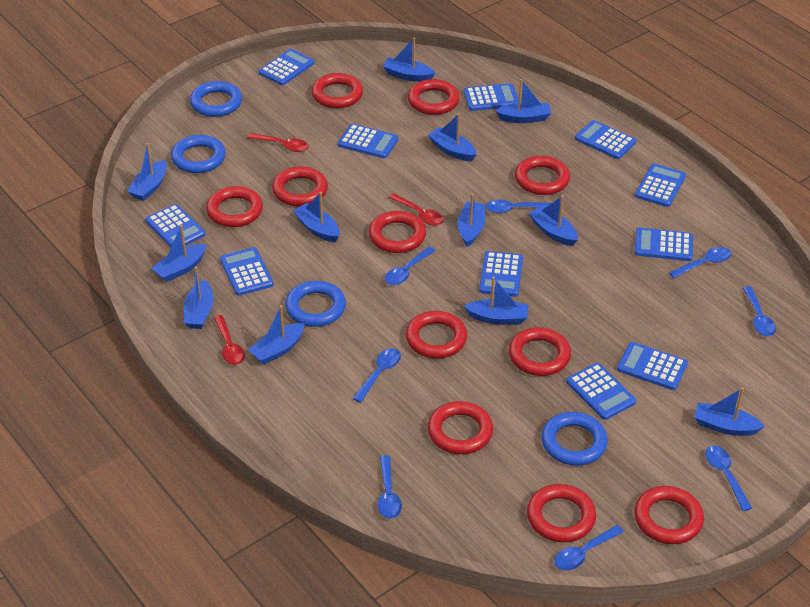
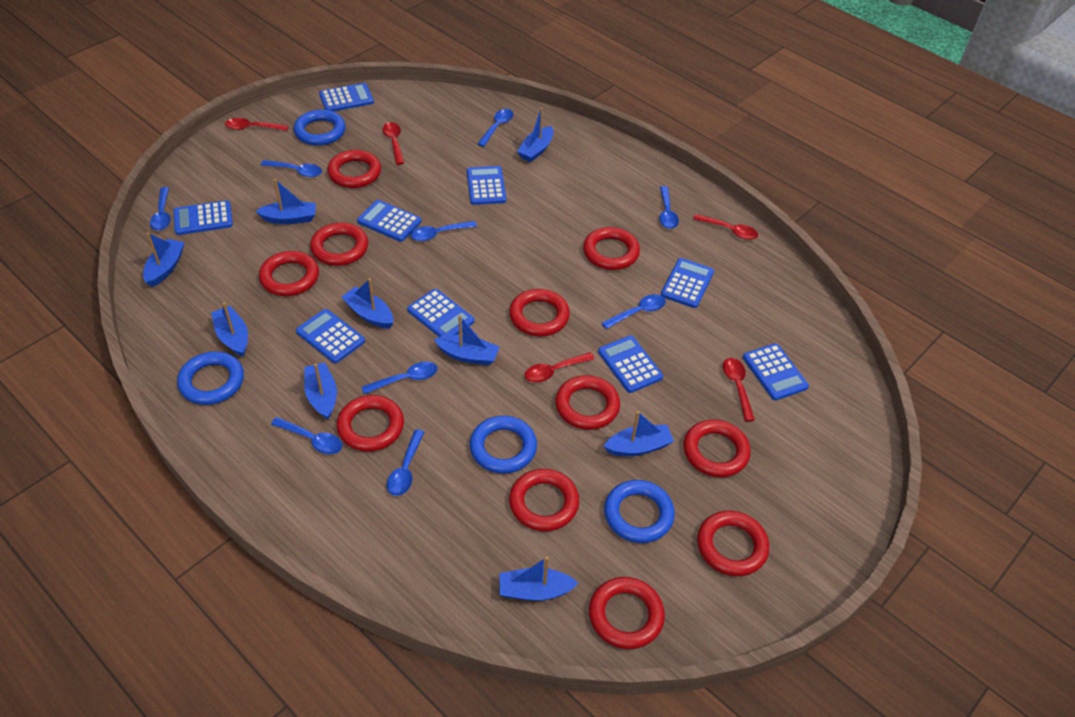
blue boat: [127,143,167,201] [151,225,206,282] [184,266,214,329] [248,305,305,364] [293,192,340,243] [383,38,435,82] [428,113,477,162] [458,193,485,247] [464,277,528,324] [496,79,552,123] [529,195,578,246] [694,387,765,436] = 12 -> [143,233,185,287] [211,302,248,357] [256,179,316,224] [304,362,337,420] [342,278,393,329] [434,315,500,365] [500,557,578,601] [517,108,554,162] [604,411,674,456] = 9
blue calculator: [145,204,206,247] [220,247,274,296] [259,49,314,85] [338,124,398,158] [464,83,519,111] [479,251,523,297] [566,363,636,420] [575,120,636,159] [617,342,688,390] [635,164,686,207] [635,227,693,261] = 11 -> [173,200,233,235] [296,309,365,363] [319,83,374,112] [357,200,421,242] [407,289,474,337] [467,166,506,205] [598,336,663,393] [661,258,714,308] [743,343,809,400] = 9
blue spoon: [353,348,401,403] [378,455,402,519] [385,247,435,285] [486,200,552,213] [554,525,624,570] [669,247,731,278] [705,445,752,511] [743,286,776,336] = 8 -> [150,187,171,231] [261,160,322,177] [271,417,342,454] [362,362,437,394] [387,429,425,496] [410,221,477,241] [478,109,513,147] [602,294,666,329] [659,186,679,229] = 9
red spoon: [214,315,245,365] [247,133,309,152] [389,193,444,226] = 3 -> [225,118,288,131] [383,122,404,165] [524,352,595,383] [693,214,758,240] [723,358,755,422] = 5

